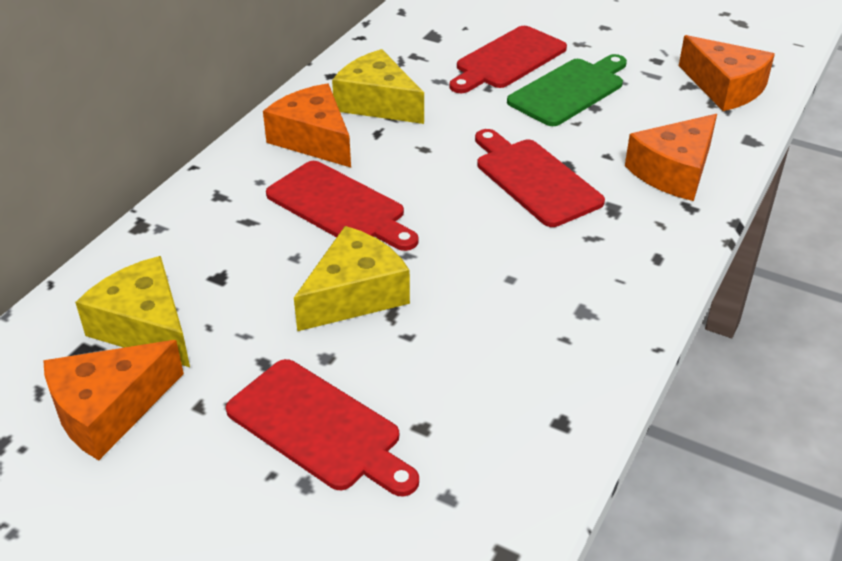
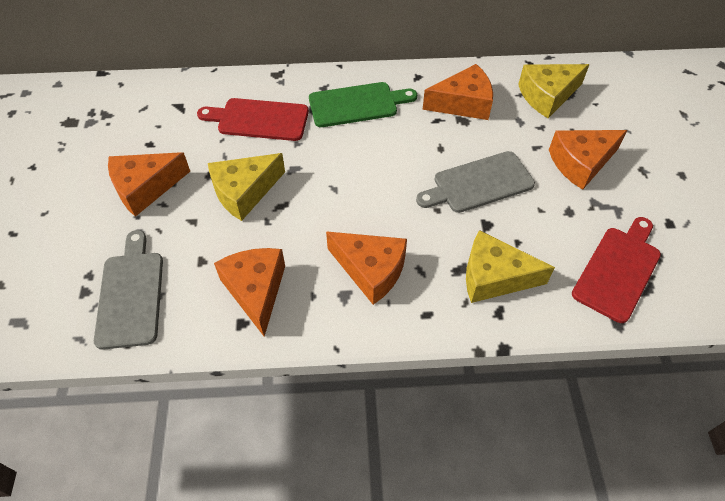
grey cutting board: none = 0 -> [94,230,163,350] [416,151,535,213] = 2
orange cheese: [43,340,184,460] [263,83,351,168] [625,114,717,201] [679,35,775,111] = 4 -> [108,152,190,217] [214,248,285,337] [326,231,407,305] [423,64,493,120] [549,130,627,190] = 5
red cutting board: [226,359,419,497] [266,161,419,251] [449,26,567,93] [475,129,605,227] = 4 -> [197,98,309,141] [572,217,661,323] = 2

